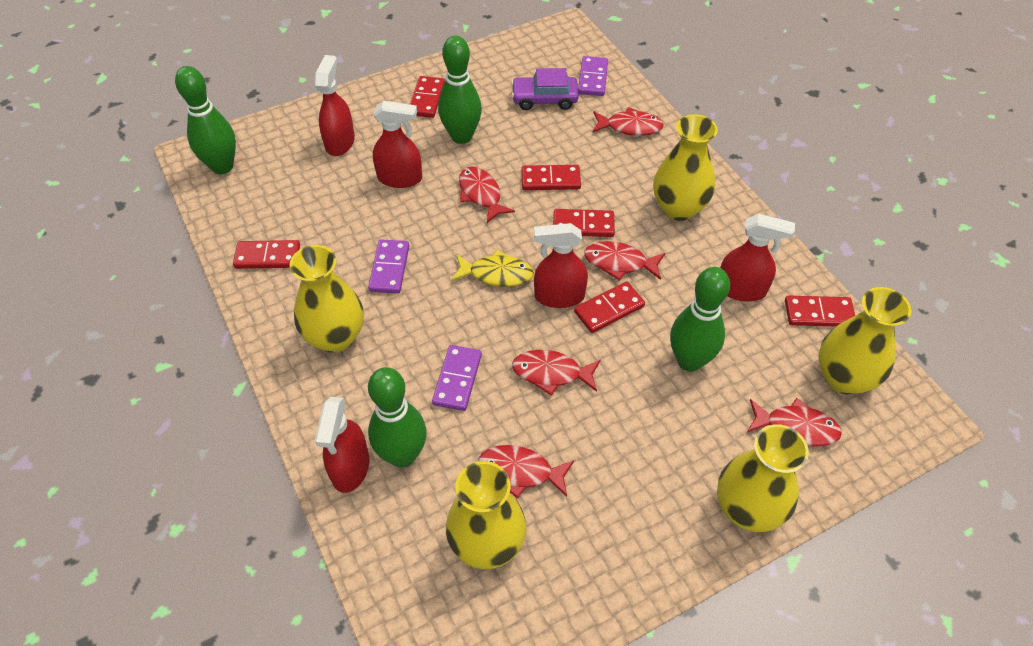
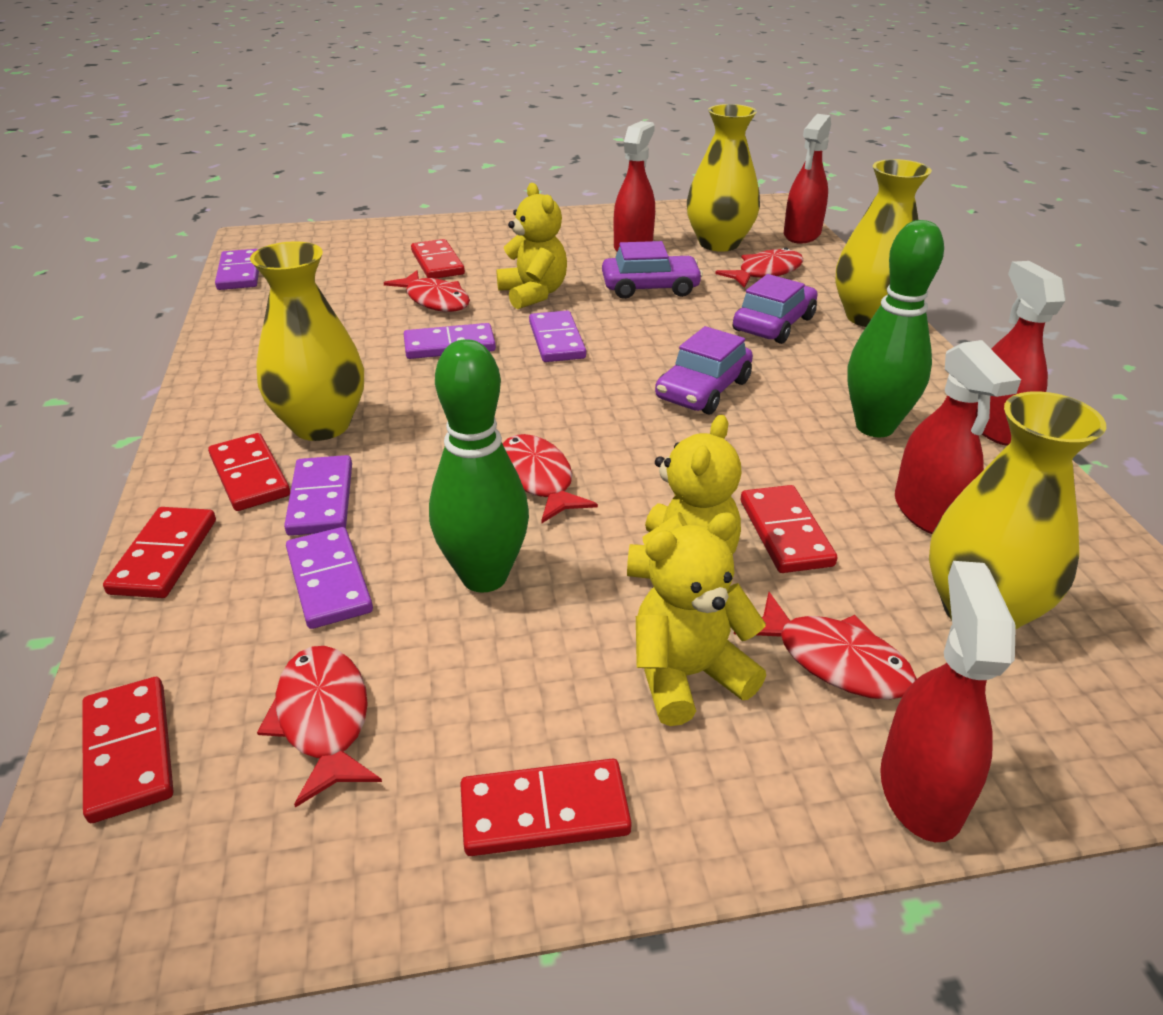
green bowling pin: [175,66,236,174] [368,367,427,467] [438,36,482,144] [670,267,730,371] = 4 -> [429,339,529,593] [847,220,944,437] = 2
purple car: [511,68,579,110] = 1 -> [602,241,703,299] [655,326,753,414] [733,274,818,344] = 3
purple domino: [368,239,409,294] [432,345,482,411] [578,56,608,96] = 3 -> [215,249,259,290] [284,455,352,536] [286,527,373,629] [404,323,496,359] [529,311,586,362] = 5
red fish: [459,167,515,223] [478,445,574,498] [512,350,601,396] [584,241,665,280] [592,107,664,136] [747,398,842,446] = 6 -> [257,646,382,808] [384,270,470,312] [503,434,598,524] [715,248,803,288] [734,592,917,700] = 5
yellow fish: [451,250,534,287] = 1 -> none = 0
yellow teddy bear: none = 0 -> [497,183,567,309] [627,415,741,579] [636,512,766,726] = 3
yellow vase: [290,245,364,353] [446,461,527,569] [653,114,718,221] [717,424,809,532] [818,287,911,394] = 5 -> [250,241,364,441] [687,104,760,252] [836,159,932,327] [929,391,1106,630] = 4

